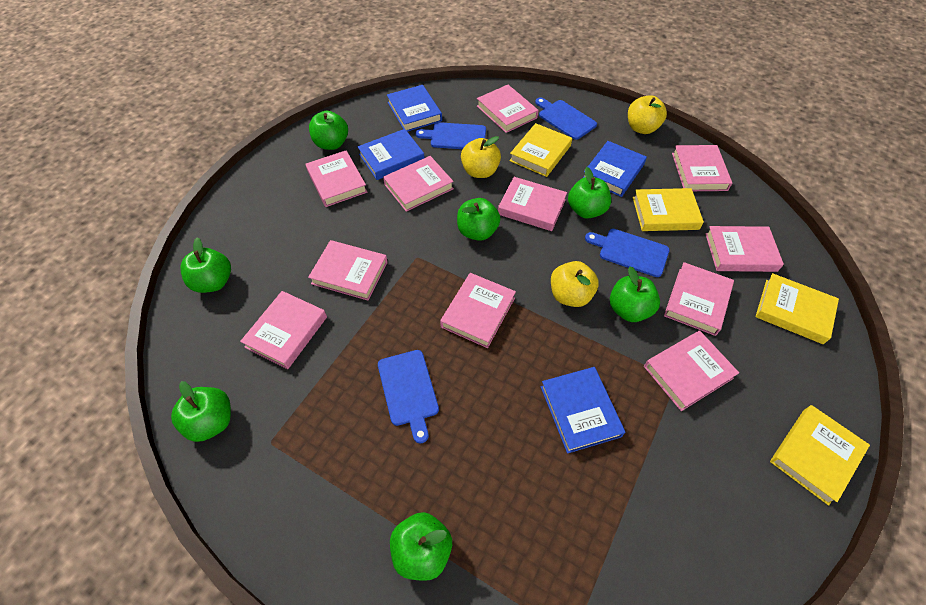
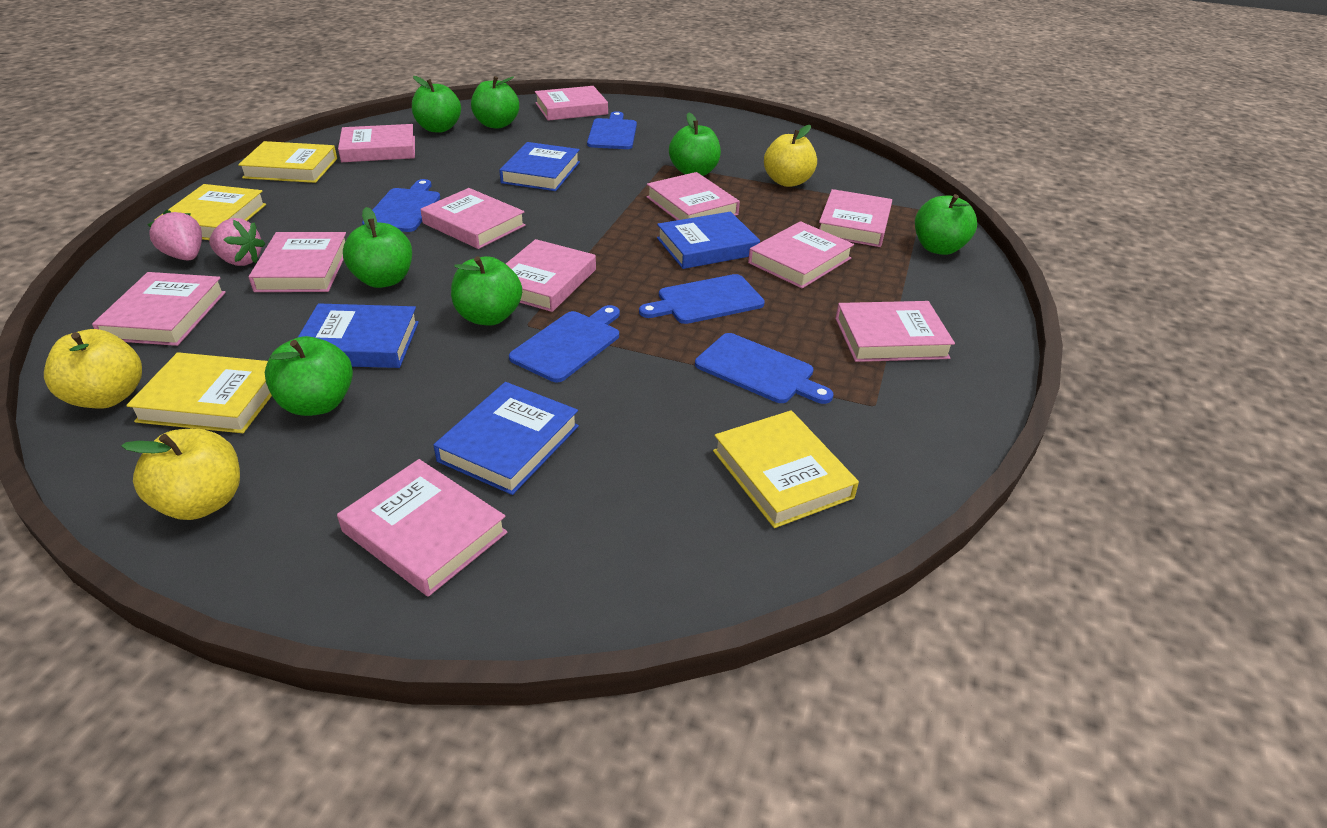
blue cutting board: [378,350,439,443] [415,122,486,149] [535,97,597,140] [585,229,670,277] = 4 -> [362,179,440,232] [509,305,620,382] [587,111,637,149] [639,274,765,324] [695,333,834,404] = 5
pink strawberry: none = 0 -> [148,210,202,260] [209,218,265,266] = 2

